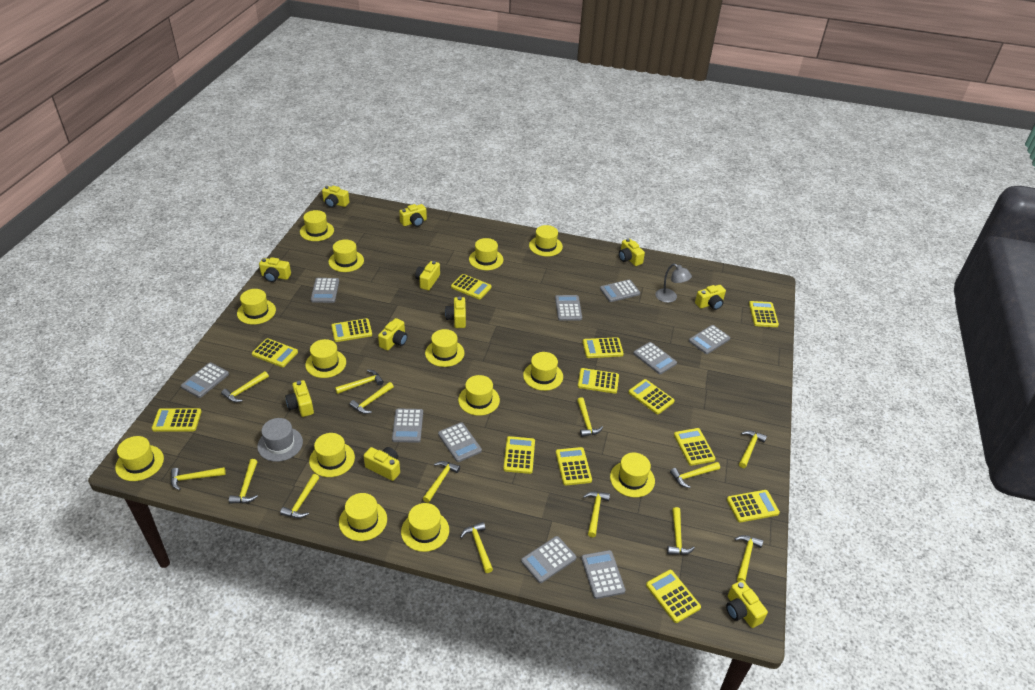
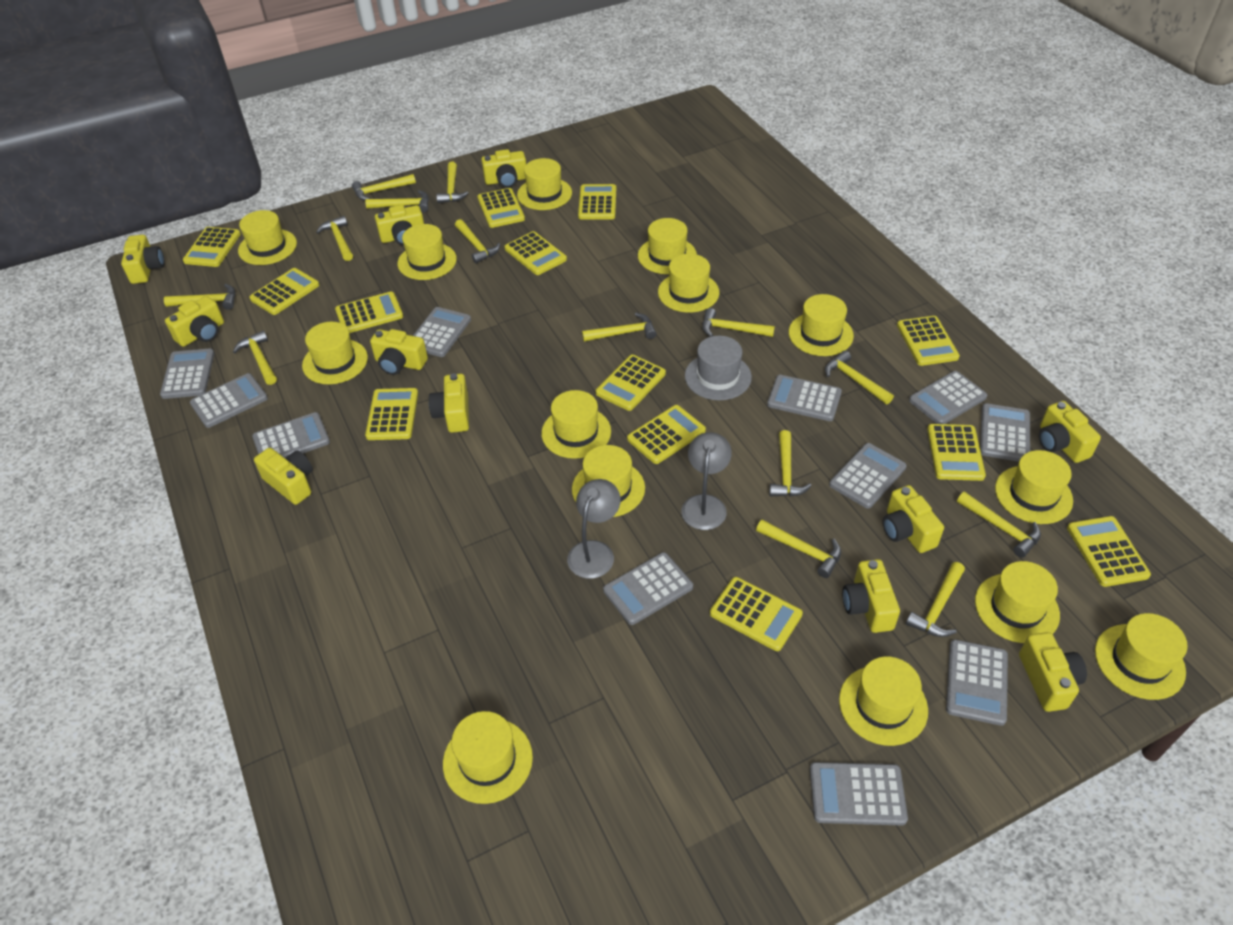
grey calculator: [181,363,229,398] [311,278,339,303] [392,409,423,443] [438,422,482,462] [521,536,576,583] [555,295,582,321] [581,550,625,599] [600,280,640,302] [633,342,677,374] [689,325,730,354] = 10 -> [160,349,214,399] [190,373,268,428] [252,412,330,458] [413,307,471,357] [603,552,693,625] [767,375,842,421] [810,762,908,825] [829,443,907,509] [909,371,987,424] [946,639,1008,726] [980,403,1030,462] = 11
grey lamp: [655,264,692,303] = 1 -> [567,479,621,579] [681,432,732,530] = 2

